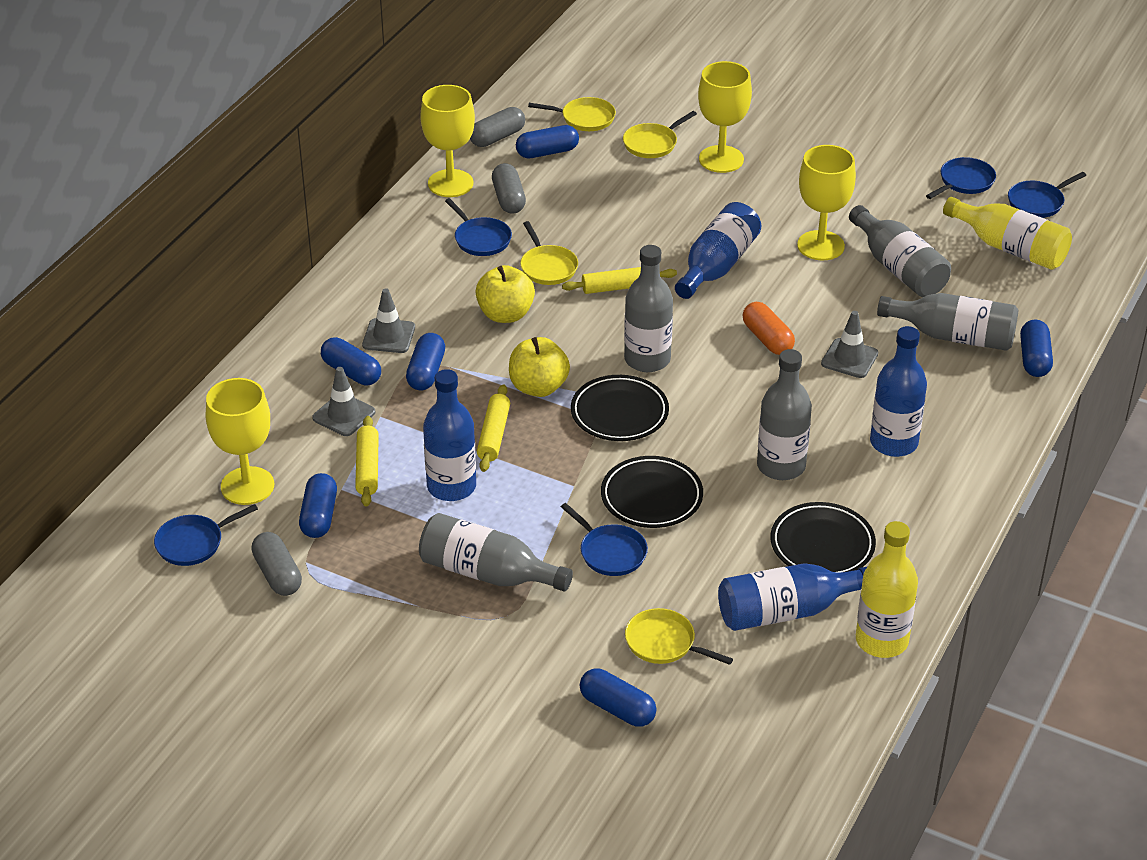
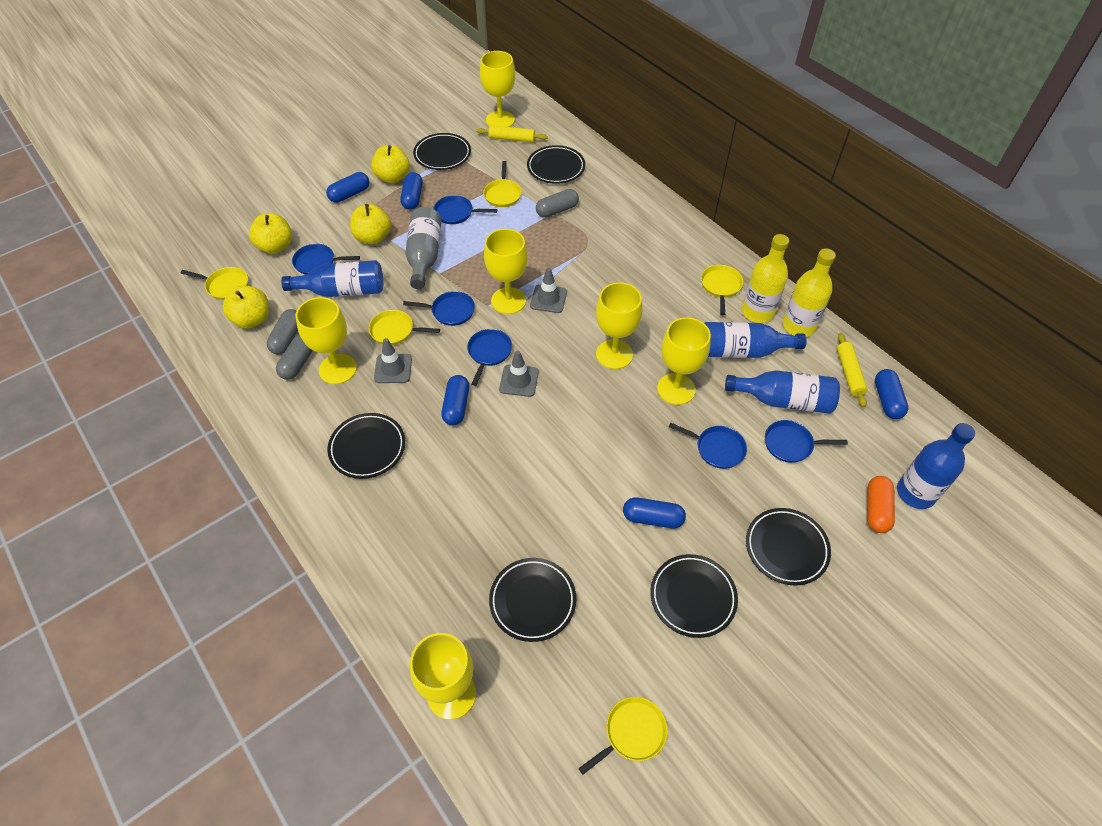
black plate: [571,375,669,441] [601,456,703,528] [771,502,876,573] = 3 -> [327,413,405,479] [413,133,471,170] [489,558,576,642] [527,145,585,184] [650,554,738,638] [746,508,831,585] = 6
blue capsule: [299,473,337,538] [321,337,381,385] [406,333,445,390] [516,125,579,158] [580,669,657,727] [1020,320,1053,377] = 6 -> [326,172,369,203] [400,172,423,210] [441,375,469,426] [623,497,686,528] [875,369,909,419] = 5
blue pan: [154,504,258,566] [445,198,512,256] [561,503,648,576] [926,157,996,199] [1008,172,1086,218] = 5 -> [292,244,360,275] [403,291,475,326] [433,195,497,224] [467,329,512,386] [669,422,747,469] [765,420,848,463] = 6
grey bottle: [419,513,573,592] [624,245,673,372] [757,349,812,480] [849,205,951,297] [877,293,1018,351] = 5 -> [405,207,442,289] = 1
yellow apple: [475,265,535,323] [509,337,570,397] = 2 -> [223,286,269,328] [249,213,292,254] [350,204,391,244] [371,145,410,183] = 4
yellow goblet: [206,378,274,505] [420,85,475,197] [698,61,752,173] [797,145,856,260] = 4 -> [296,297,357,384] [410,633,476,720] [480,51,515,127] [484,229,528,314] [596,282,642,369] [657,317,711,405] = 6
yellow pan: [520,221,578,285] [528,97,616,131] [623,111,697,158] [625,608,733,665] = 4 -> [181,267,248,300] [369,310,440,345] [483,161,522,207] [579,697,668,775] [701,265,743,315] = 5
yellow rolling pin: [355,416,379,507] [477,384,510,472] [562,267,677,294] = 3 -> [476,125,548,142] [837,333,867,407] = 2

